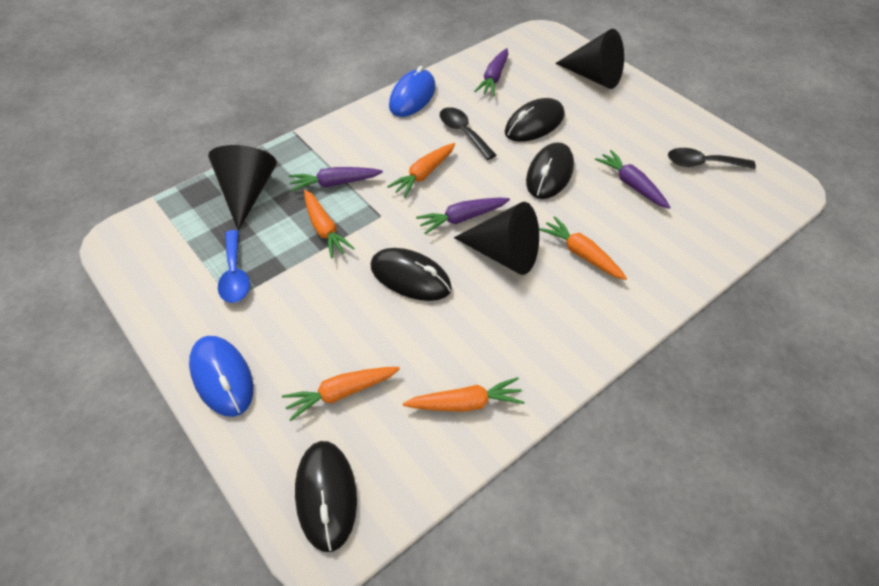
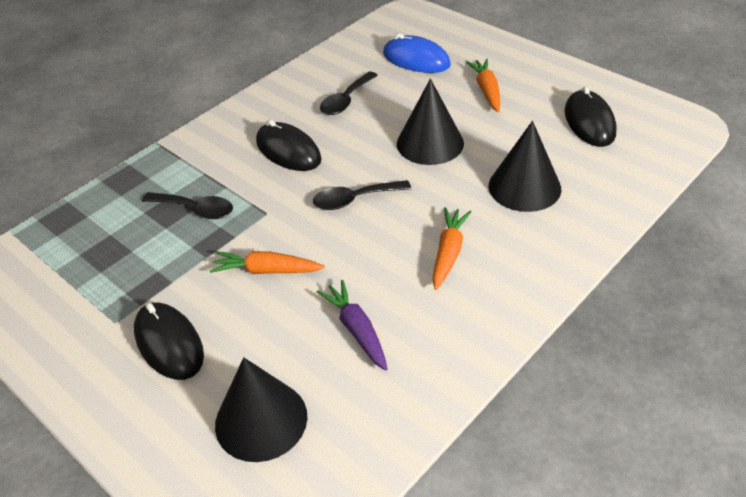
black mouse: [295,441,357,552] [370,248,452,301] [505,98,565,142] [526,142,574,199] = 4 -> [134,303,204,380] [256,120,322,171] [564,86,617,147] = 3
black spoon: [440,107,496,160] [668,148,756,169] = 2 -> [142,192,233,219] [313,180,411,210] [320,72,378,115] = 3
blue mouse: [189,336,253,417] [389,66,436,117] = 2 -> [383,33,451,73] = 1
blue spoon: [218,230,250,303] = 1 -> none = 0
orange carrot: [282,367,400,421] [304,190,355,259] [387,143,455,198] [403,377,525,412] [539,216,627,280] = 5 -> [210,251,325,274] [432,207,472,290] [466,59,500,112] = 3
purple carrot: [289,167,383,192] [416,198,510,234] [474,48,508,96] [595,150,671,209] = 4 -> [317,280,388,371] = 1

